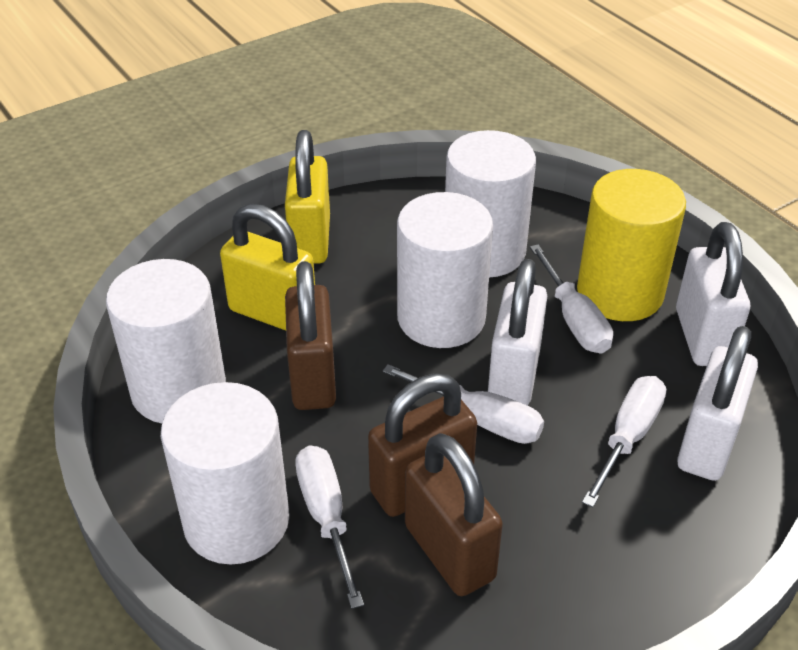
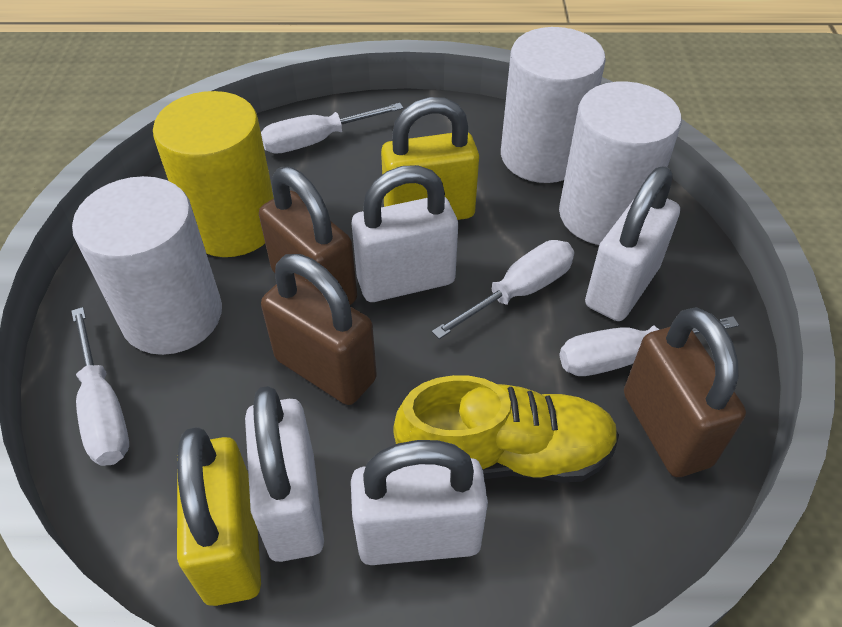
white cylinder: [106,259,226,423] [161,382,289,564] [397,192,493,348] [445,130,536,277] = 4 -> [72,176,222,355] [501,27,606,183] [559,81,682,245] = 3
white padlock: [488,259,547,406] [676,222,750,366] [677,326,758,481] = 3 -> [245,386,324,562] [351,440,488,565] [352,165,458,302] [585,166,680,321] = 4
yellow shoe: none = 0 -> [393,375,619,483] = 1

